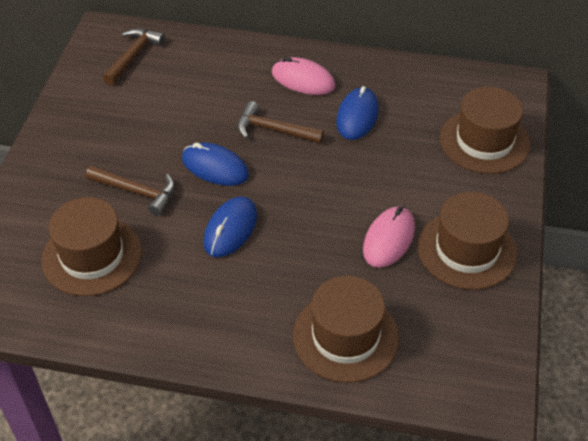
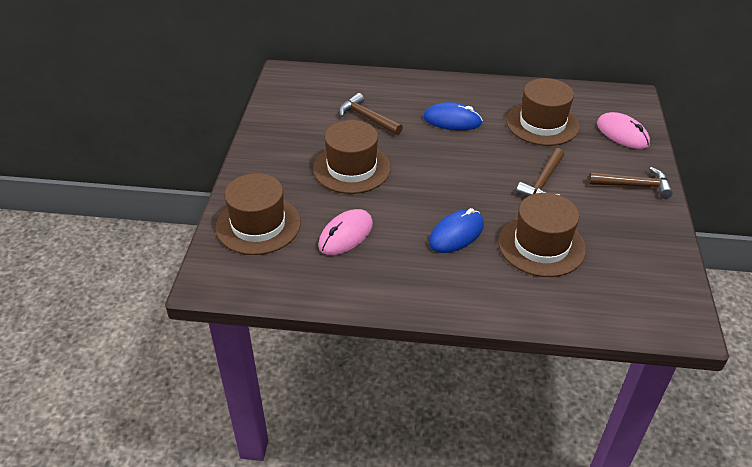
blue mouse: [182,142,249,186] [203,196,257,257] [336,86,379,140] = 3 -> [424,102,483,130] [429,208,484,253] = 2

